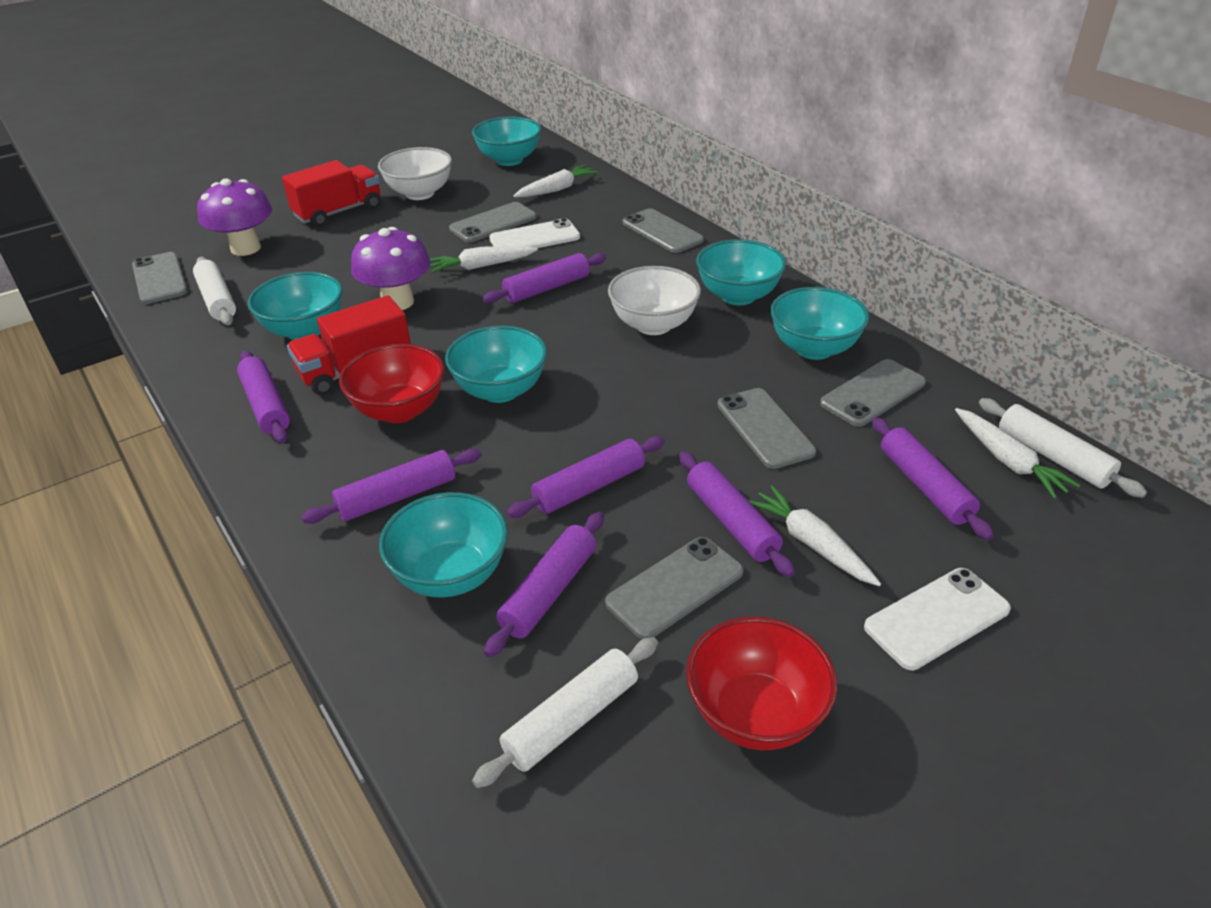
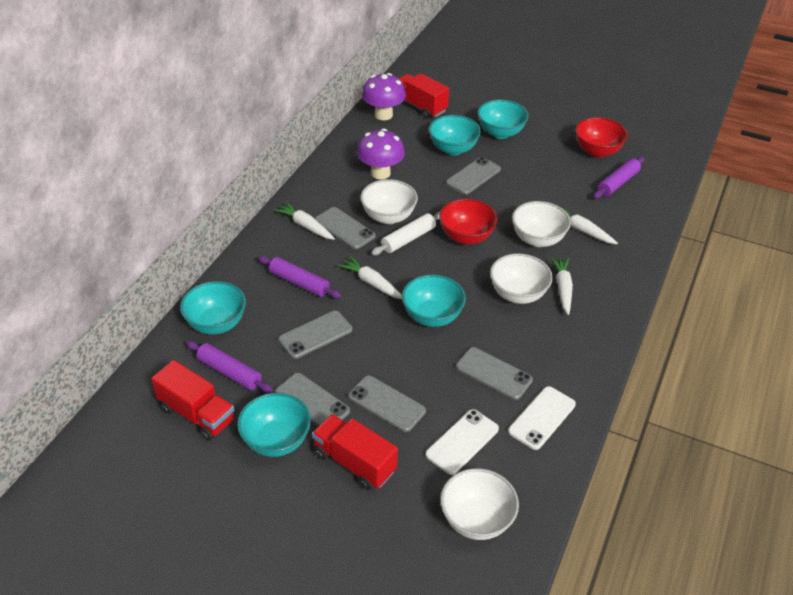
purple rolling pin: [237,351,290,443] [301,449,482,524] [483,253,606,303] [484,512,604,658] [507,436,665,518] [679,451,795,577] [872,417,994,540] = 7 -> [186,341,273,393] [258,256,341,298] [593,157,645,199] = 3
red truck: [282,160,381,227] [287,296,411,395] = 2 -> [151,360,235,441] [312,414,398,490] [399,73,449,119] = 3
turquoise bowl: [248,272,343,340] [379,492,508,597] [445,326,547,403] [472,117,541,166] [696,239,786,305] [770,287,869,360] = 6 -> [180,281,246,335] [237,393,311,457] [402,275,466,327] [429,115,481,155] [477,99,529,139] = 5
white bowl: [378,147,452,200] [608,266,701,335] = 2 -> [361,179,418,224] [440,468,519,540] [490,253,553,304] [512,201,571,247] = 4
white rolling pin: [193,257,236,325] [472,637,658,788] [979,398,1147,498] = 3 -> [371,212,440,255] = 1

